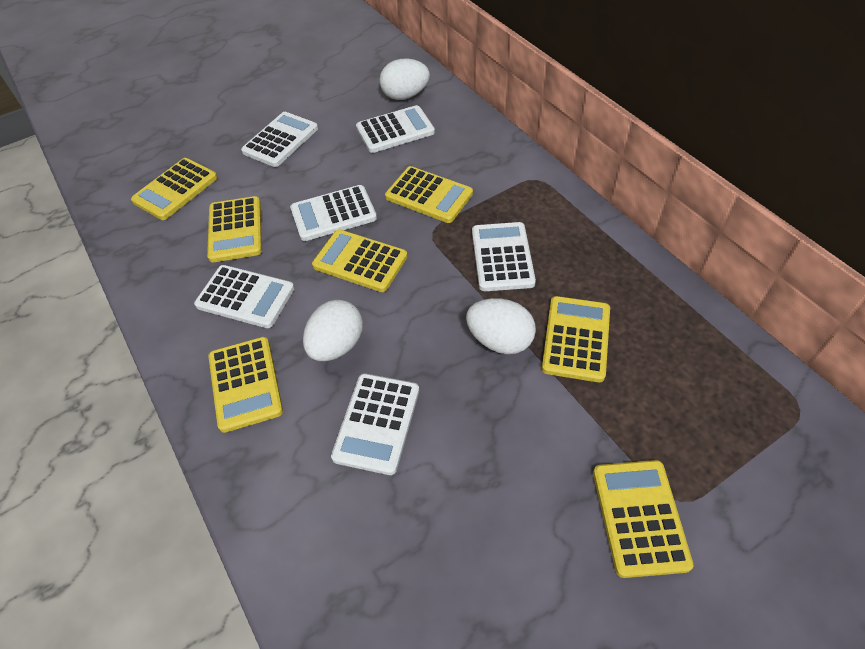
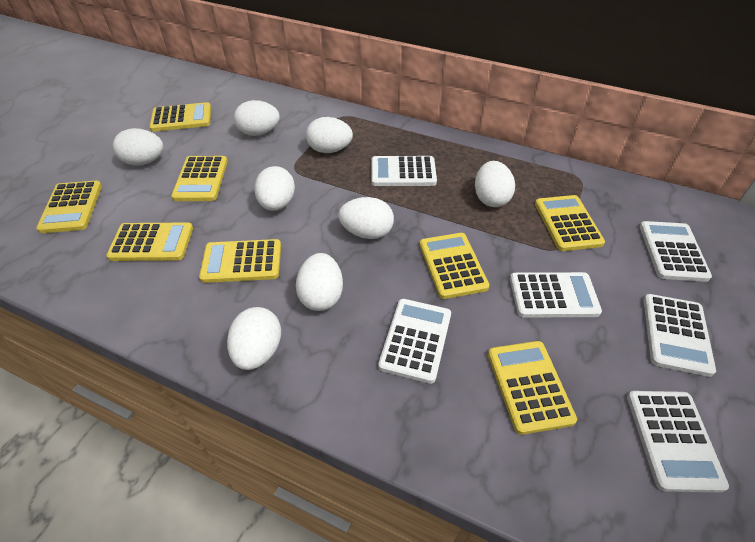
white egg: [303,300,363,361] [379,58,430,100] [466,298,536,354] = 3 -> [113,128,164,166] [227,307,281,370] [234,100,280,136] [254,166,295,211] [296,253,343,311] [306,117,353,153] [338,197,394,239] [475,161,515,207] = 8
yellow calculator: [131,158,218,220] [207,196,262,262] [208,337,283,433] [312,229,407,292] [385,166,473,223] [542,296,610,382] [593,460,694,578] = 7 -> [36,181,102,233] [106,223,193,261] [149,102,211,132] [171,156,228,201] [199,239,281,283] [420,233,489,299] [488,341,577,435] [535,195,605,251] = 8

